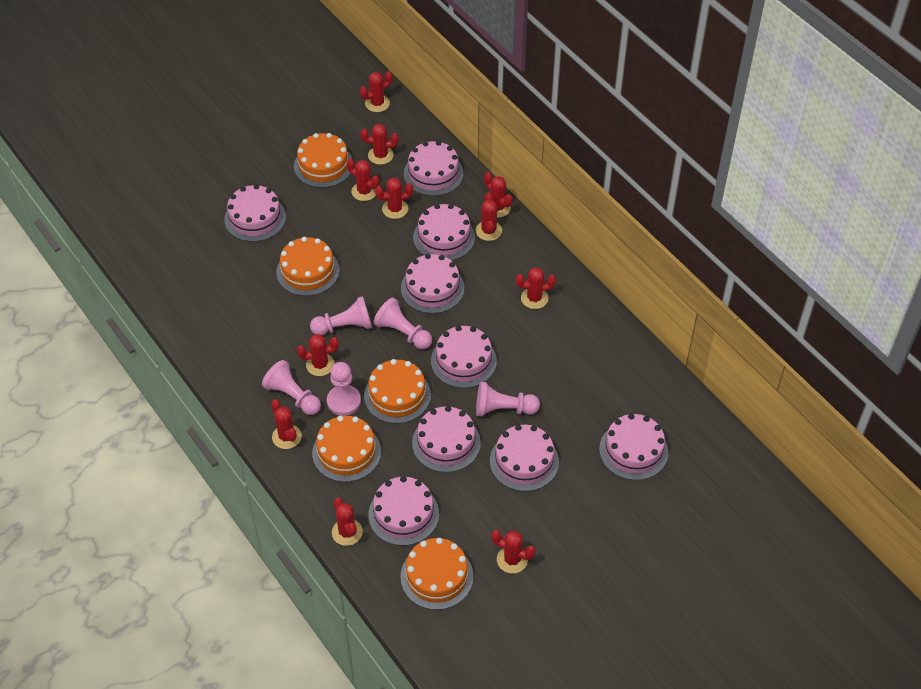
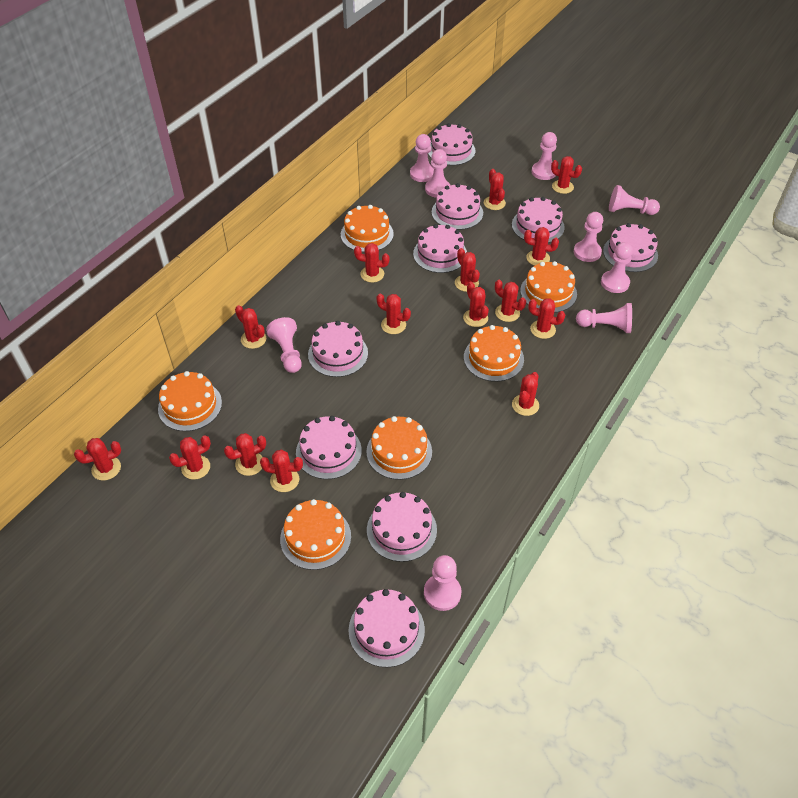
orange cake: [276,237,340,296] [294,133,352,188] [312,416,381,482] [364,359,431,423] [400,538,473,610] = 5 -> [158,371,222,431] [280,499,351,570] [341,205,394,252] [366,416,432,480] [464,325,524,382] [520,261,577,313] = 6
pink pawn: [262,360,321,415] [310,296,372,335] [327,362,361,416] [373,298,432,349] [476,382,540,416] = 5 -> [266,317,302,373] [410,134,434,182] [424,555,461,611] [425,149,450,198] [531,132,557,180] [574,212,603,262] [576,303,632,333] [601,242,633,293] [609,185,660,215] = 9
red cactus: [271,399,302,449] [297,334,339,376] [332,498,363,546] [347,158,379,201] [360,71,393,112] [360,124,399,165] [375,178,413,219] [476,193,502,241] [484,172,513,217] [491,530,536,573] [516,267,556,309] = 11 -> [74,438,121,480] [169,435,211,480] [224,433,266,476] [235,305,266,349] [260,450,303,492] [354,243,390,282] [376,294,411,334] [455,248,480,292] [463,282,489,327] [484,169,506,210] [495,280,526,322] [512,372,539,416] [524,227,559,266] [528,298,565,339] [551,156,582,194] = 15

